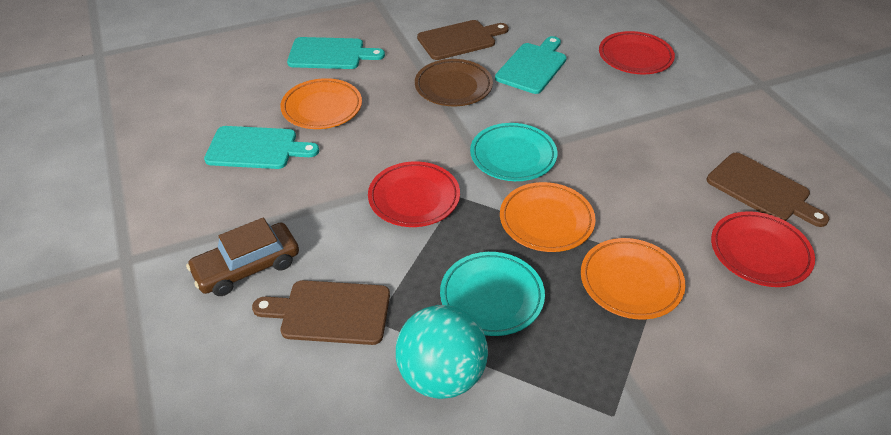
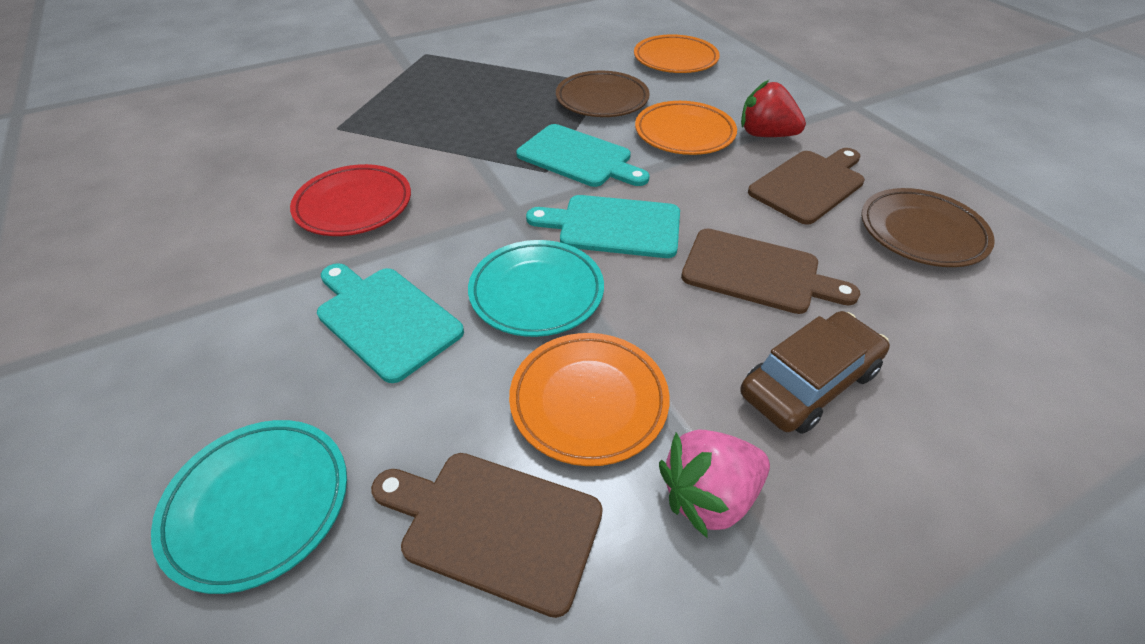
brown plate: [415,59,493,106] = 1 -> [556,71,650,117] [861,188,995,267] = 2
pink strawberry: none = 0 -> [659,429,770,538] = 1
red plate: [368,161,460,227] [599,31,675,74] [711,211,815,287] = 3 -> [290,164,411,236] = 1
red strawberry: none = 0 -> [741,80,806,137] = 1
turquoise ball: [396,305,488,399] = 1 -> none = 0

